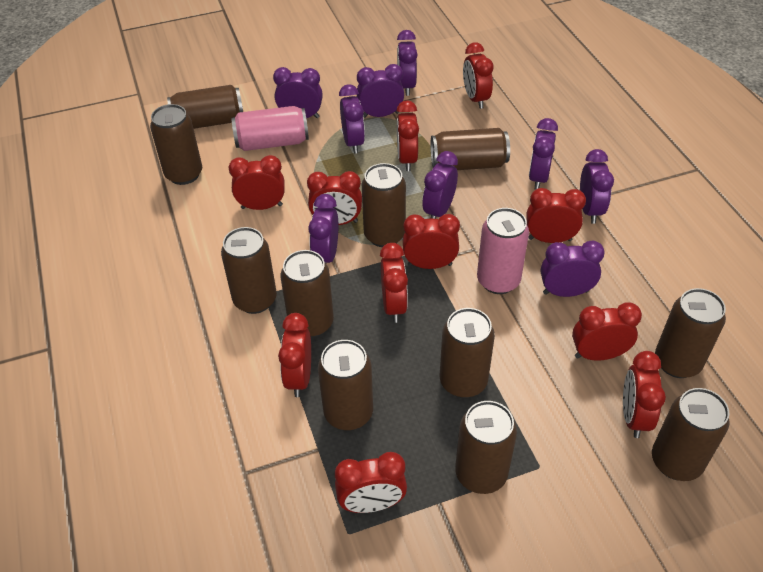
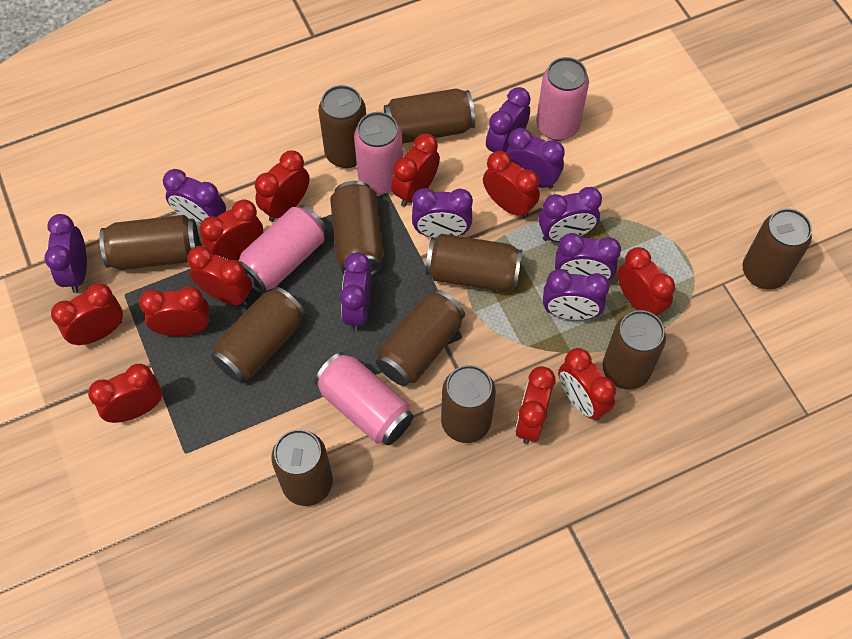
pink can: [231,106,309,151] [477,208,529,294] = 2 -> [238,205,327,294] [314,352,413,445] [354,112,403,194] [536,57,589,141] = 4

